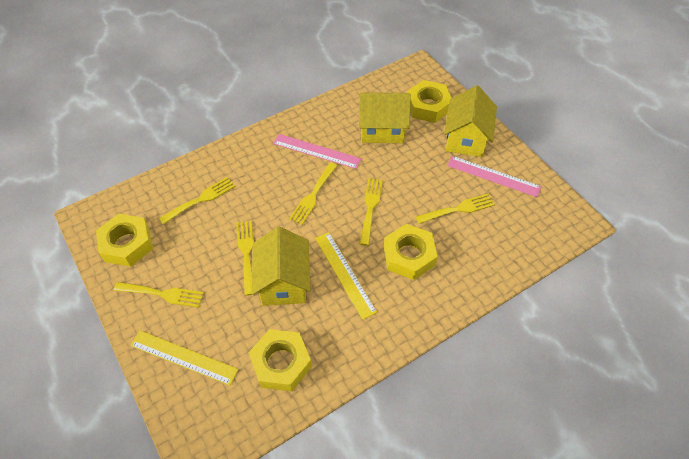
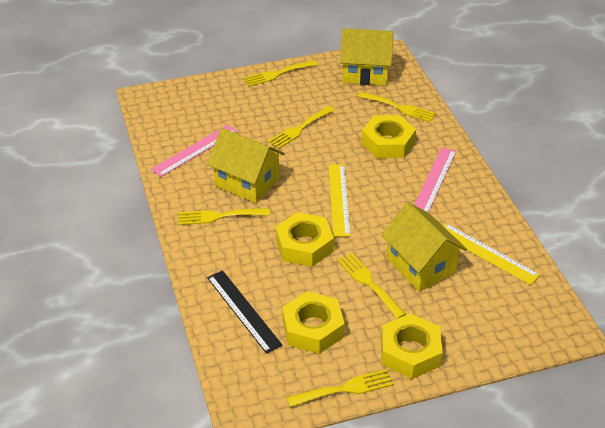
black ruler: none = 0 -> [207,270,283,354] = 1

